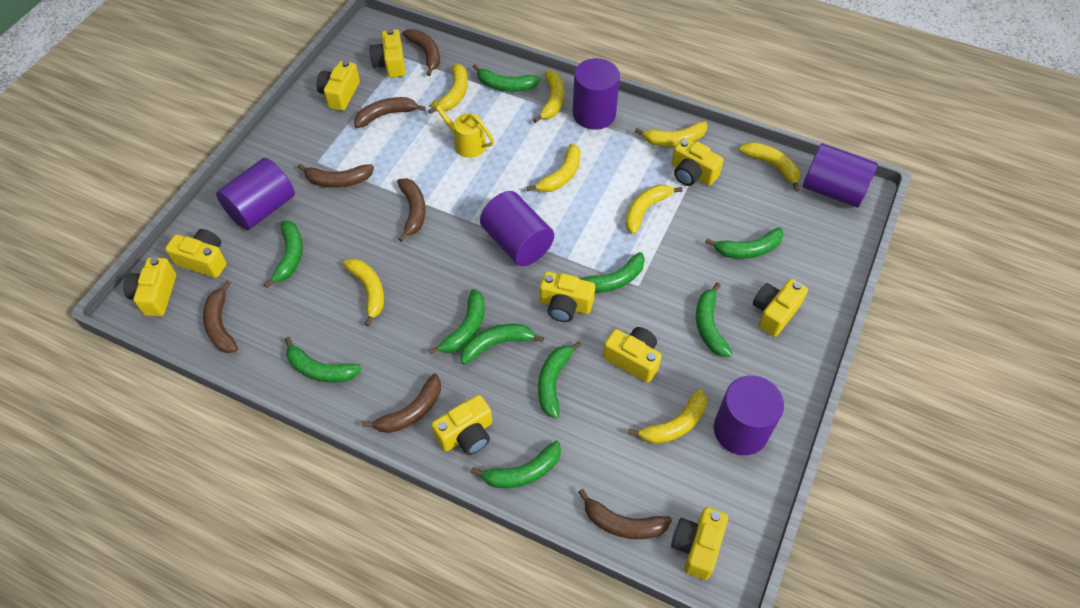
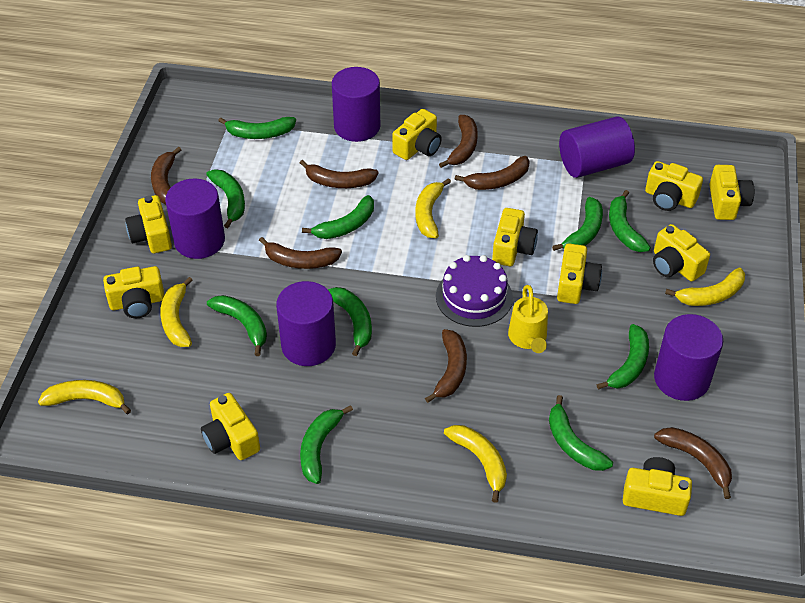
purple cake: none = 0 -> [436,255,513,327] = 1
yellow banana: [343,258,384,327] [429,64,468,114] [527,143,581,192] [533,70,565,123] [625,185,683,234] [628,389,707,444] [635,121,708,147] [739,142,800,192] = 8 -> [38,380,131,414] [160,277,192,347] [415,178,451,238] [444,425,507,503] [665,268,745,306] = 5

